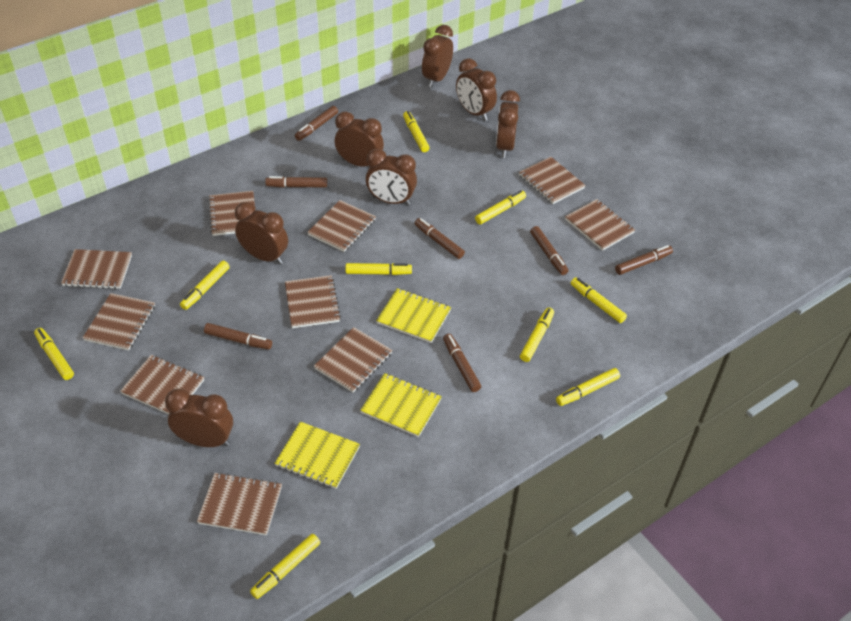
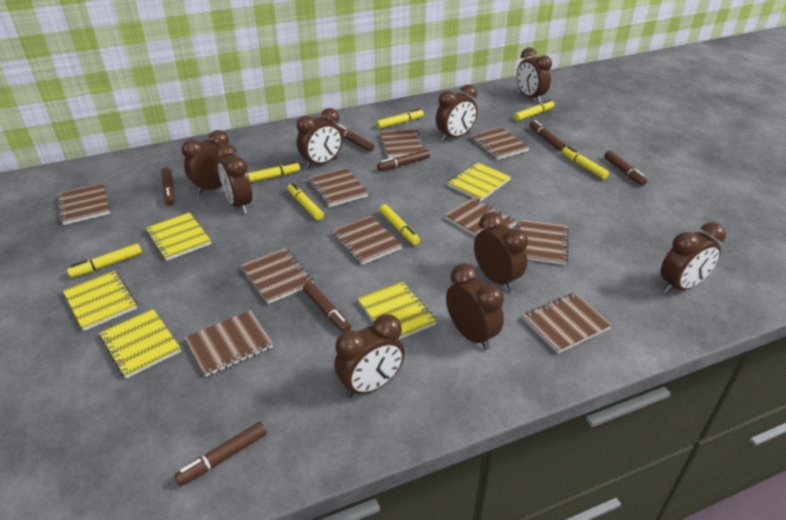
brown clock: [165,388,233,447] [235,202,288,264] [335,112,384,167] [366,149,417,205] [422,25,453,87] [456,58,497,121] [496,90,520,158] = 7 -> [181,130,233,195] [216,143,252,214] [297,108,343,169] [334,314,405,398] [436,84,477,142] [446,263,504,350] [474,212,528,291] [517,48,552,103] [661,222,726,294] = 9
yellow marker: [34,328,74,380] [180,261,230,310] [250,534,320,599] [346,263,412,275] [403,111,430,152] [475,190,526,225] [520,308,554,362] [556,368,620,406] [571,277,627,323] = 9 -> [67,243,142,278] [248,162,300,182] [287,183,324,220] [376,109,424,129] [379,204,420,245] [514,100,554,121] [562,146,609,179] = 7
yellow notebook: [275,422,360,489] [360,373,442,437] [376,288,451,343] = 3 -> [63,270,137,331] [99,309,181,379] [145,212,211,261] [357,281,437,339] [447,162,511,201] = 5

